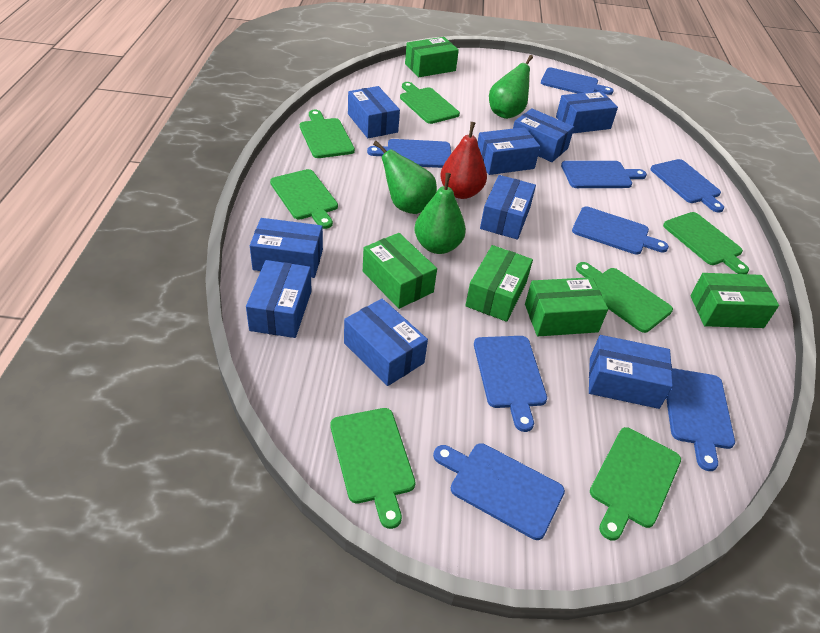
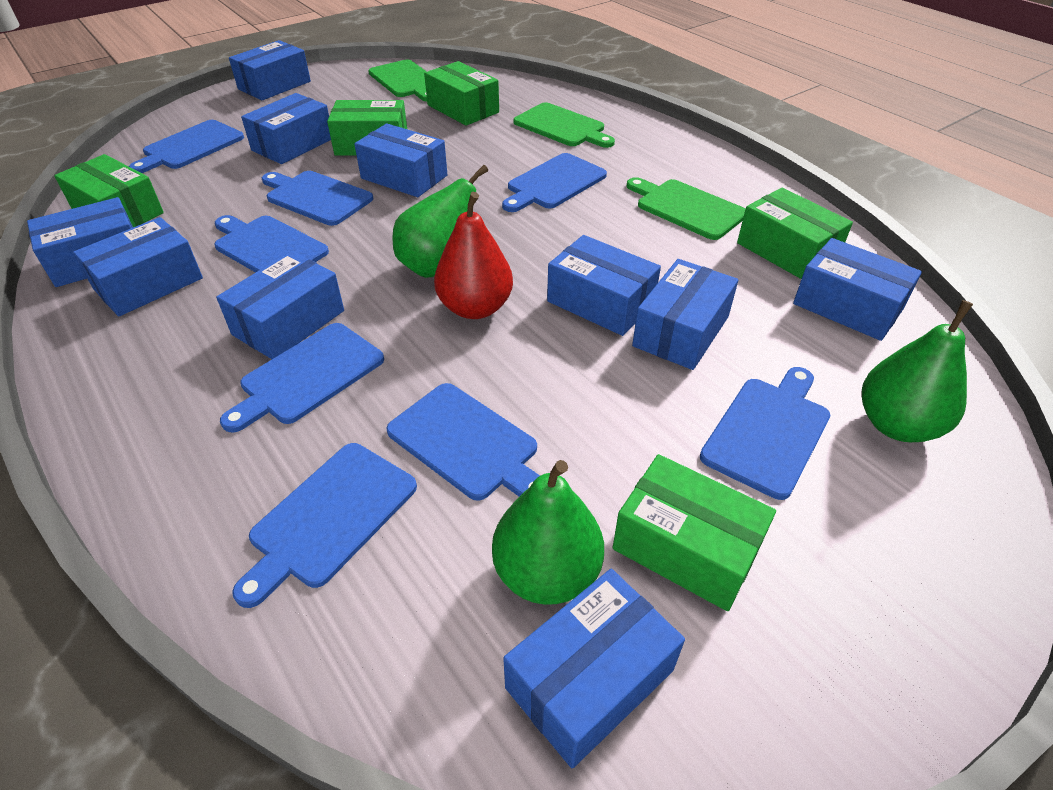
blue box: [246,260,312,338] [250,218,323,278] [344,299,428,386] [348,86,400,138] [477,127,540,175] [480,175,536,239] [513,108,574,162] [556,91,618,134] [589,335,673,409] = 9 -> [27,197,133,287] [73,217,203,316] [216,251,344,359] [229,40,311,100] [241,93,331,164] [355,123,447,197] [503,569,685,768] [547,235,661,336] [632,259,738,370] [793,238,922,341] = 10
green cutting board: [270,169,338,229] [300,110,355,158] [330,408,415,529] [400,82,460,124] [576,262,673,333] [590,427,681,541] [663,212,749,274] = 7 -> [368,59,427,102] [513,103,615,148] [626,177,745,240] = 3

